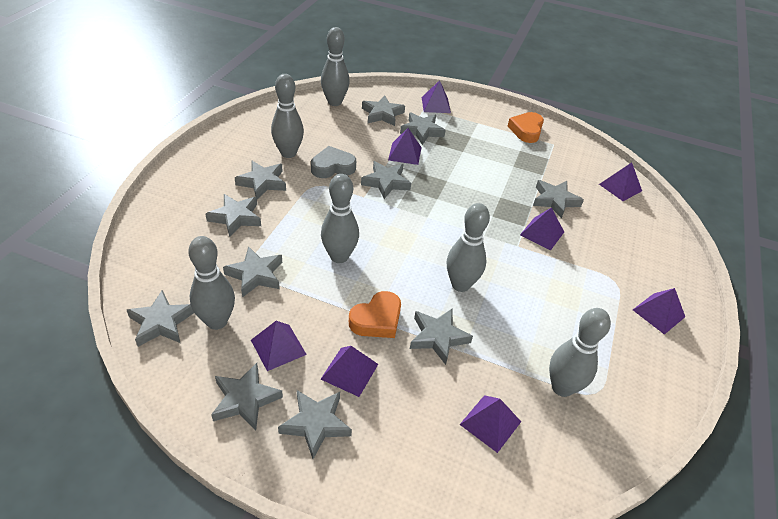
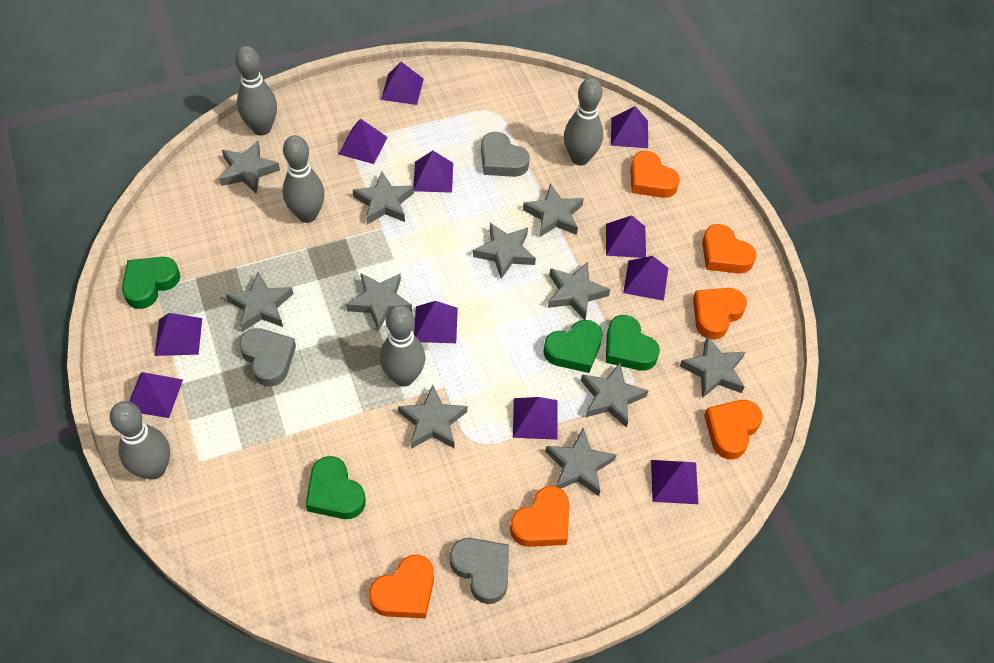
green heart: none = 0 -> [122,257,180,309] [306,456,366,519] [543,320,603,373] [606,315,660,371] = 4
grey bowling pin: [188,236,235,330] [271,74,304,158] [321,27,350,106] [321,174,359,263] [447,203,490,292] [549,308,611,397] = 6 -> [110,401,170,480] [235,46,277,135] [282,135,325,223] [380,305,425,387] [564,78,603,165] = 5
grey heart: [311,146,356,178] = 1 -> [239,328,296,387] [450,538,509,604] [481,132,530,177] = 3
orange heart: [349,291,401,338] [508,112,544,143] = 2 -> [369,555,434,618] [510,486,569,547] [630,151,680,198] [693,288,747,340] [702,224,756,273] [704,400,763,459] = 6
purple pyramid: [251,321,307,371] [321,346,378,397] [388,128,422,165] [422,80,451,113] [460,395,521,453] [520,207,564,251] [599,163,642,201] [633,288,685,335] = 8 -> [129,372,183,418] [155,313,202,356] [339,119,387,164] [381,62,424,105] [413,151,453,193] [414,301,458,343] [513,397,558,440] [606,215,646,258] [611,106,648,148] [623,256,668,301] [651,460,698,504] = 11

